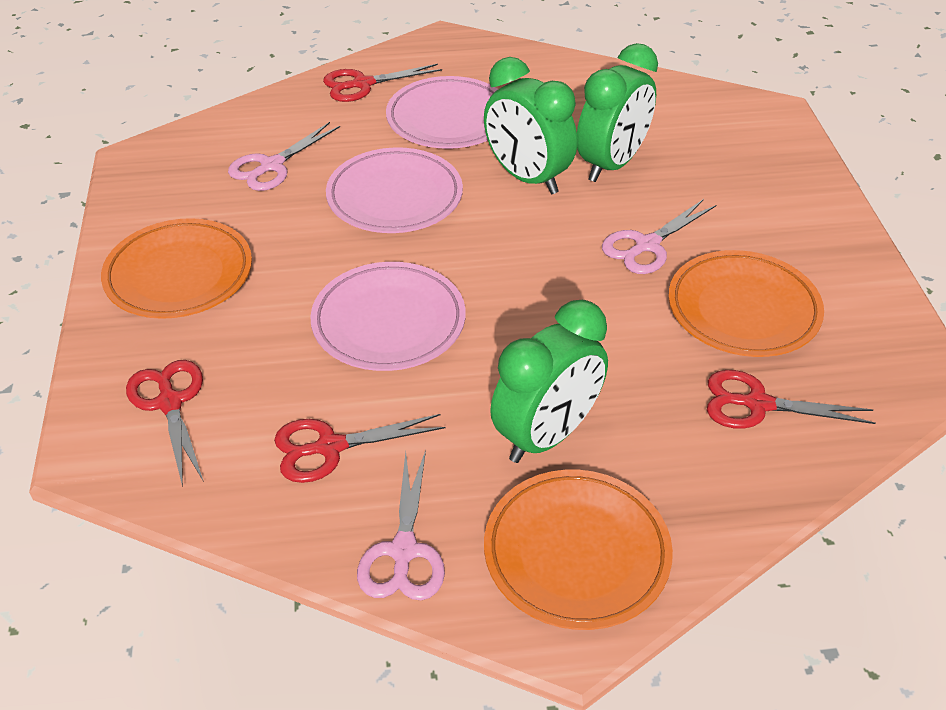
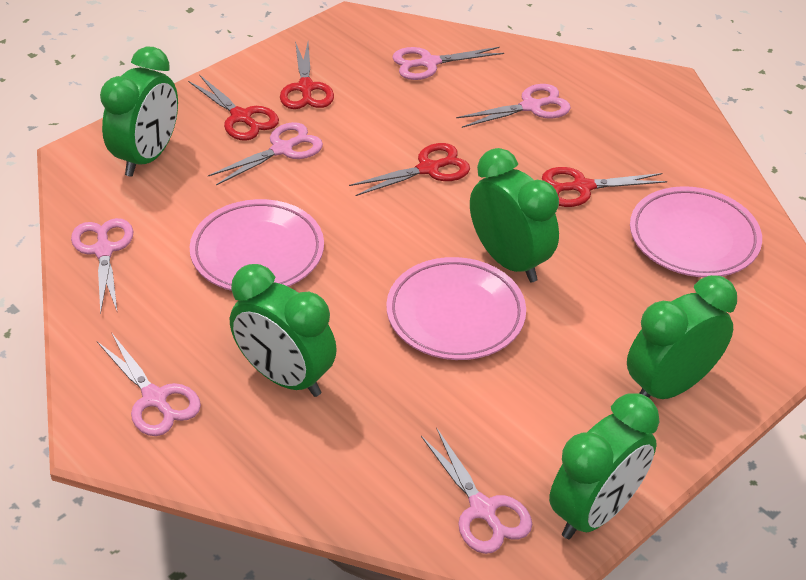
green clock: [484,57,577,194] [490,300,608,463] [577,43,658,182] = 3 -> [100,47,178,177] [230,264,337,397] [470,148,559,283] [549,393,660,539] [627,275,737,399] = 5
orange plate: [101,218,252,319] [484,470,673,630] [668,250,824,357] = 3 -> none = 0
pink scissors: [228,122,340,191] [357,450,445,600] [602,199,716,274] = 3 -> [71,218,133,314] [97,332,201,436] [208,122,323,185] [392,47,504,80] [421,427,532,554] [456,84,571,128] = 6

